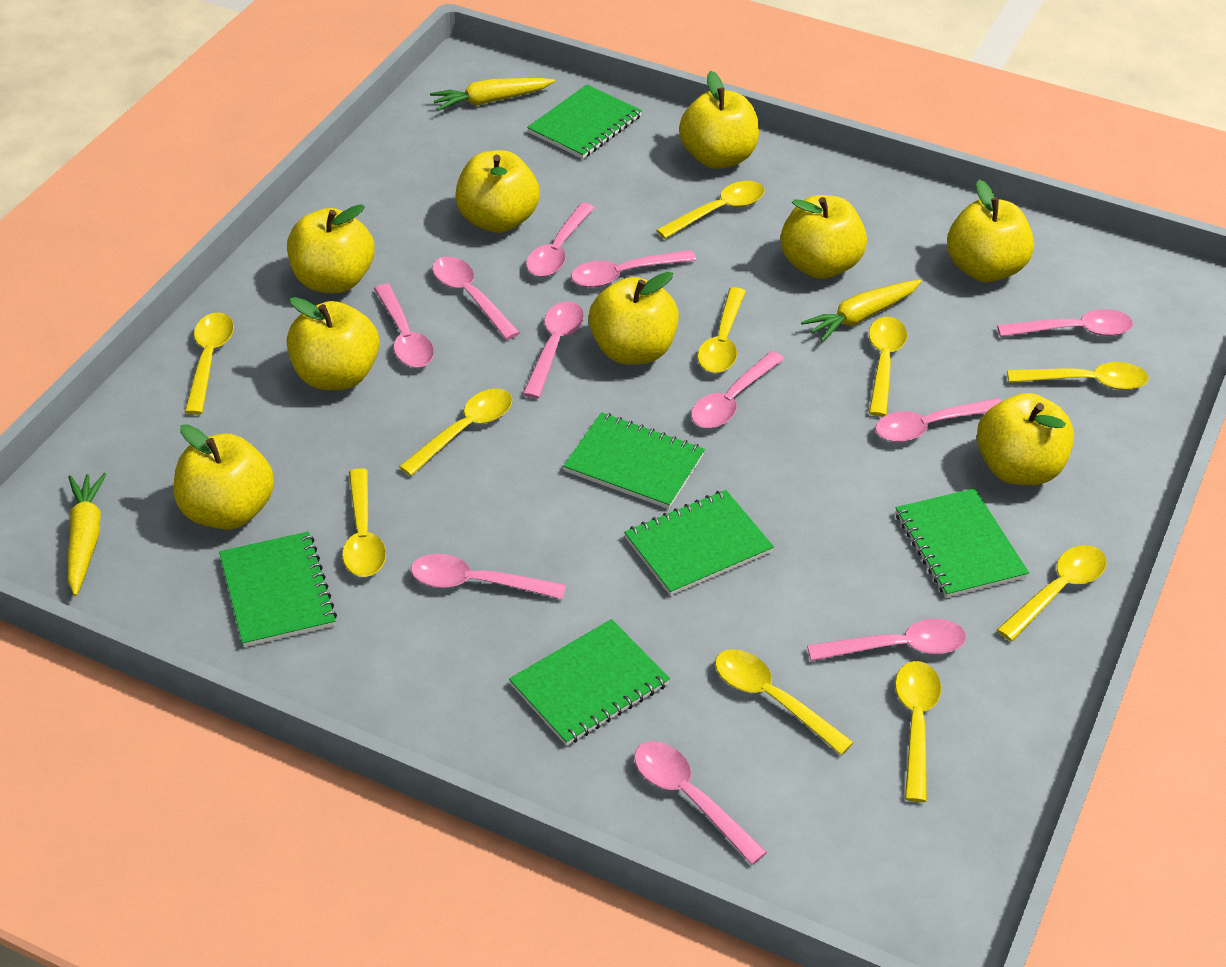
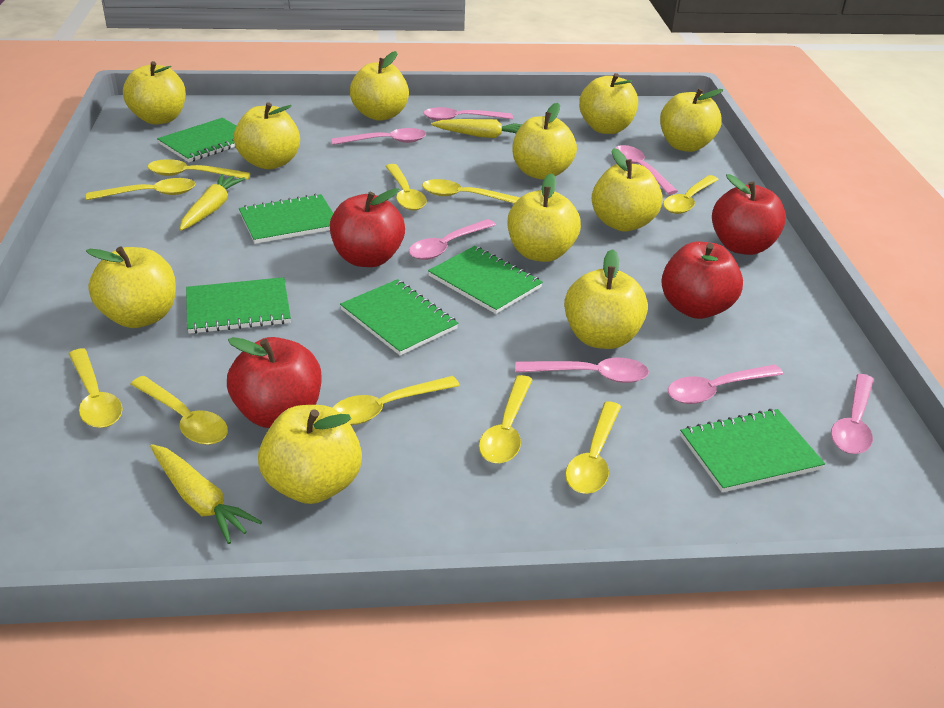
pink spoon: [374,284,434,368] [411,554,566,599] [432,257,520,340] [523,301,584,399] [526,203,595,277] [571,250,696,287] [634,741,767,865] [691,351,784,428] [807,619,966,661] [875,398,1002,442] [997,309,1133,337] = 11 -> [332,128,426,145] [409,219,496,260] [423,107,513,121] [515,358,649,383] [615,145,678,195] [668,364,783,404] [831,374,874,454] = 7
red apple: none = 0 -> [227,337,321,428] [330,188,405,267] [661,241,743,319] [712,174,786,255] = 4
yellow apple: [174,424,274,530] [286,297,379,390] [287,204,374,293] [455,150,540,233] [589,272,679,365] [679,71,759,169] [780,195,867,279] [947,180,1034,282] [977,393,1074,485] = 9 -> [86,246,176,328] [123,61,186,125] [234,102,300,170] [258,405,362,504] [350,51,409,121] [508,173,581,262] [512,103,577,180] [564,249,648,349] [579,73,638,134] [592,148,663,231] [660,89,723,152] = 11

